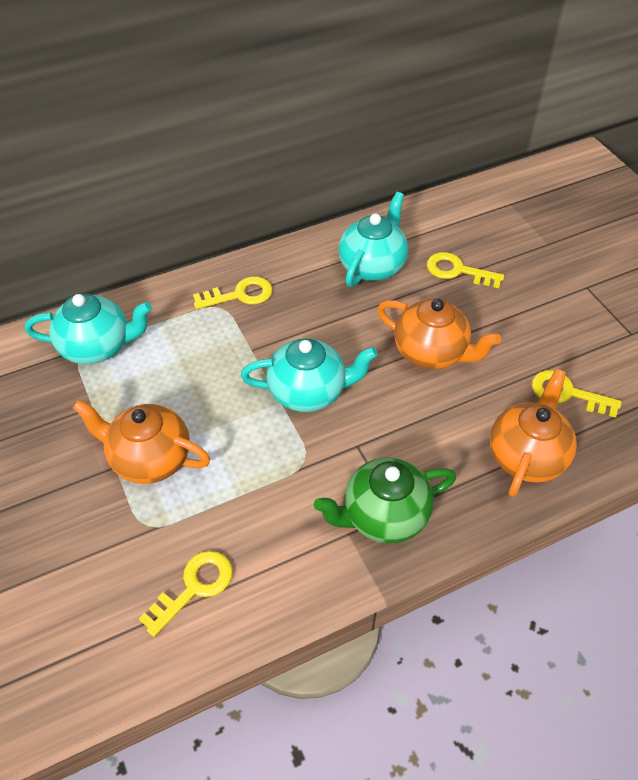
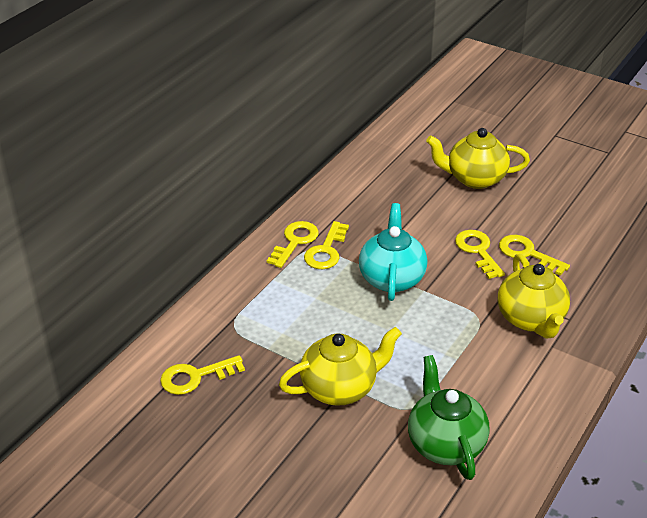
orange teapot: [73,400,211,484] [377,298,501,369] [490,369,577,497] = 3 -> none = 0
turquoise teapot: [25,293,152,365] [241,338,378,412] [338,192,408,287] = 3 -> [359,203,427,301] = 1
yellow key: [139,551,232,637] [193,276,272,309] [427,252,504,288] [532,370,621,418] = 4 -> [160,355,245,395] [267,221,319,268] [304,221,349,269] [455,230,505,279] [499,235,570,276] = 5
yellow teapot: none = 0 -> [279,327,402,406] [426,128,530,189] [498,254,570,339] = 3

